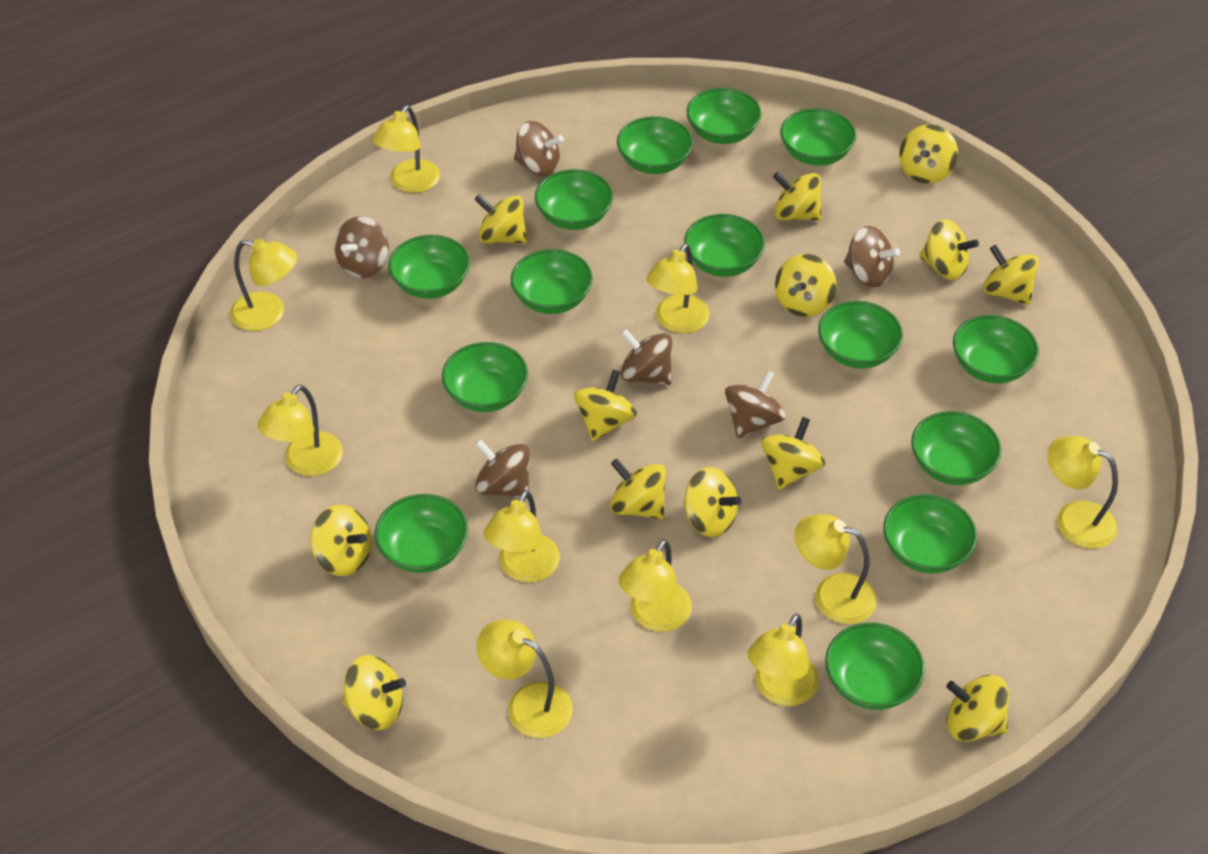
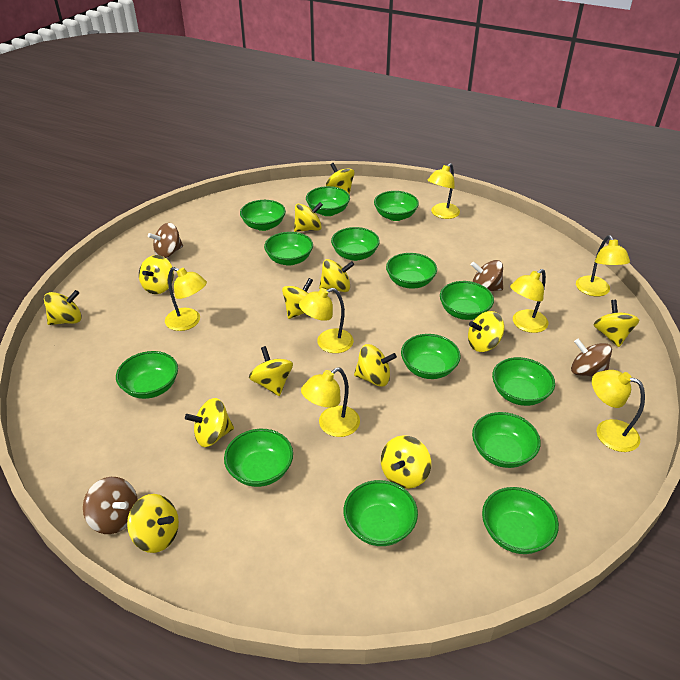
brown spinning top: [334,216,389,278] [475,439,530,498] [514,121,564,177] [620,329,672,385] [725,370,785,438] [844,226,900,288] = 6 -> [83,477,138,534] [148,223,183,258] [471,260,503,291] [571,339,612,377] = 4
yellow lamp: [230,239,297,331] [257,385,343,476] [372,105,440,193] [477,620,573,738] [484,490,560,582] [618,539,692,632] [646,243,710,333] [748,613,819,706] [794,514,877,624] [1048,436,1118,549] = 10 -> [165,267,207,331] [299,288,354,353] [301,367,360,437] [428,163,460,219] [510,269,548,333] [576,235,630,296] [592,370,645,452] = 7

